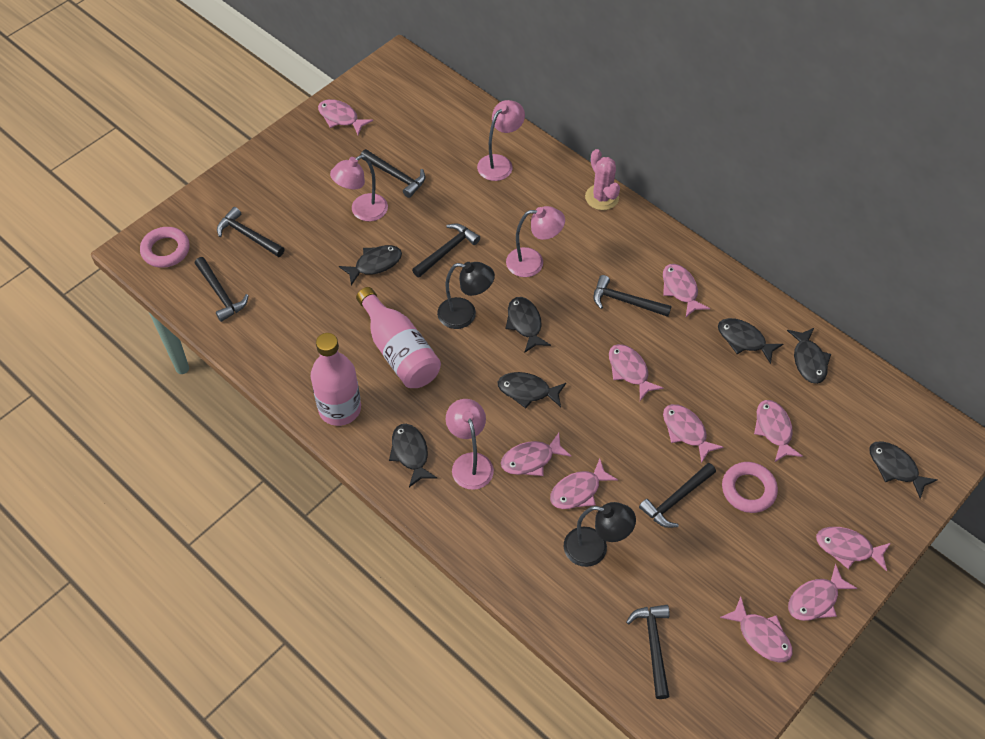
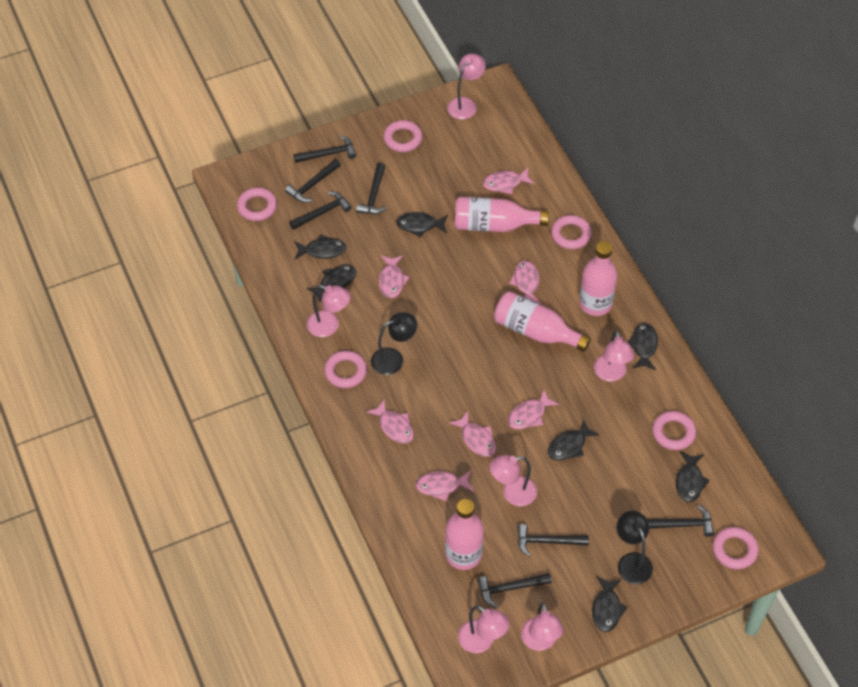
pink bottle: [311,333,361,426] [356,287,441,388] = 2 -> [445,499,484,570] [455,197,549,232] [494,291,591,352] [579,241,617,316] = 4
pink cactus: [585,149,620,210] = 1 -> none = 0
pink fish: [318,99,373,135] [501,433,571,476] [550,458,618,509] [609,344,663,401] [663,264,710,317] [663,404,724,463] [720,597,793,662] [754,400,803,463] [788,564,857,621] [816,527,891,571] = 10 -> [366,400,414,444] [379,255,410,298] [416,470,474,501] [449,411,496,457] [483,168,535,194] [508,389,559,429] [509,260,541,304] = 7
pink lamp: [330,155,388,221] [446,399,494,490] [477,100,525,181] [506,206,565,277] = 4 -> [307,285,351,337] [447,54,486,119] [458,605,510,653] [490,455,537,506] [521,602,563,651] [594,330,634,381] = 6
pink ring: [140,227,190,268] [722,462,778,513] = 2 -> [237,187,277,221] [324,351,367,388] [384,120,422,152] [551,215,592,249] [652,411,696,450] [713,527,759,569] = 6

